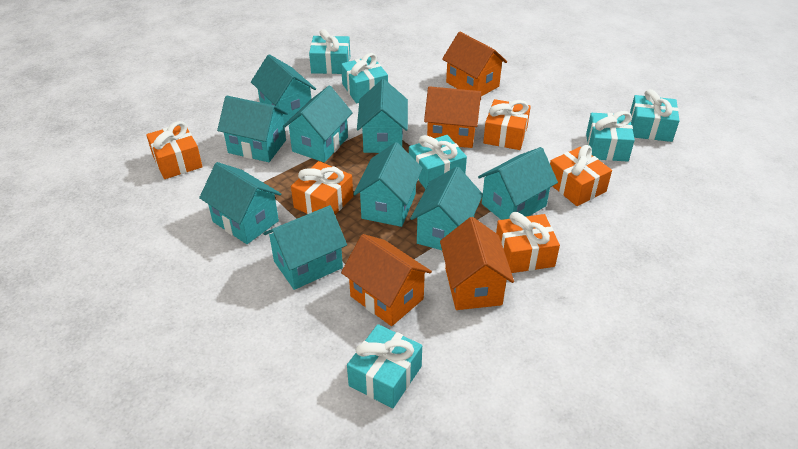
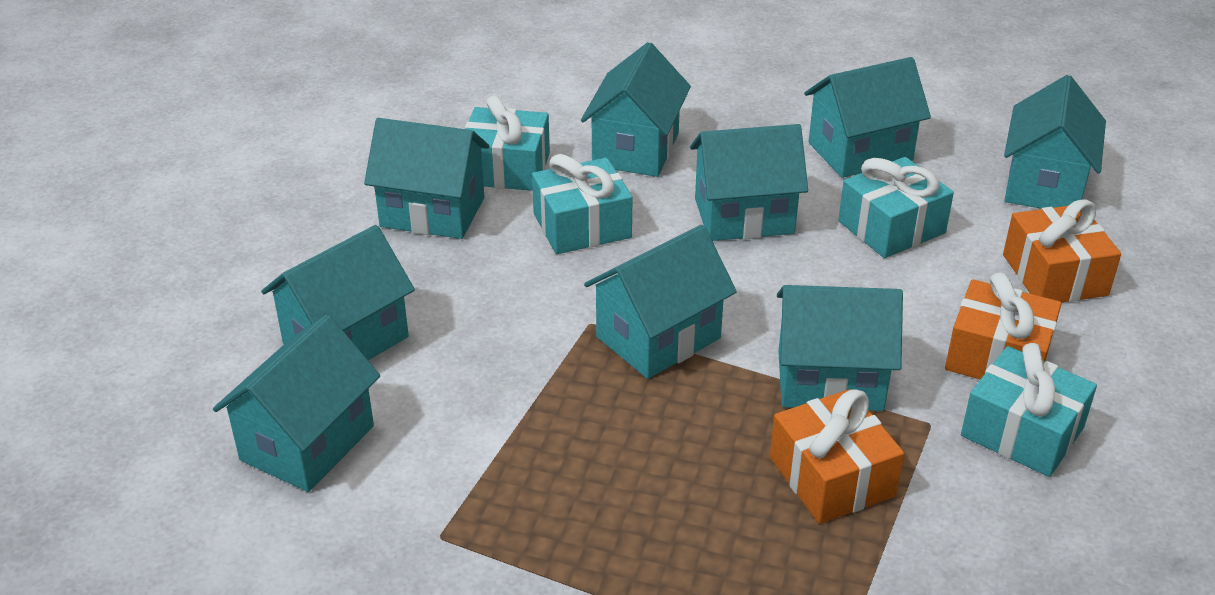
orange gift: [146,121,203,179] [291,161,353,214] [483,99,531,150] [496,212,560,273] [550,145,612,206] = 5 -> [770,389,904,524] [945,272,1062,379] [1003,199,1121,303] = 3
orange house: [341,234,432,326] [424,86,481,148] [440,217,514,310] [442,32,507,96] = 4 -> none = 0
turquoise gift: [309,29,350,74] [341,53,388,103] [347,324,422,408] [409,135,467,189] [586,111,635,162] [630,89,679,142] = 6 -> [465,95,550,191] [532,154,633,254] [838,157,954,258] [961,343,1097,477] = 4

